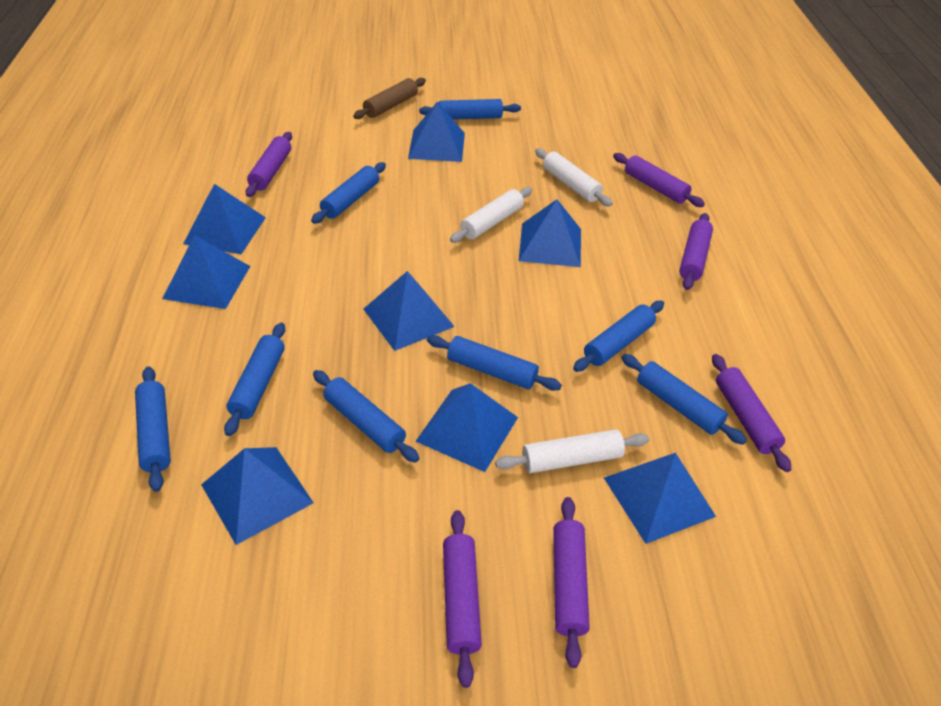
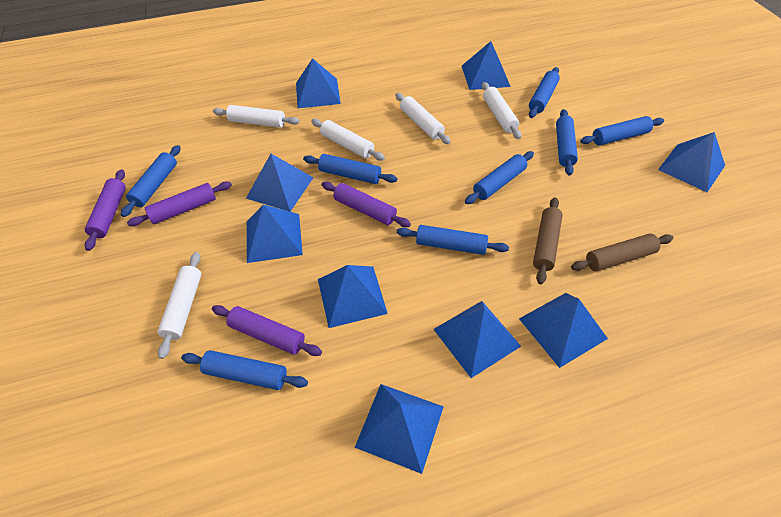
blue pyramid: [162,235,250,309] [183,184,266,254] [201,447,314,545] [364,271,455,351] [408,102,465,162] [416,383,518,472] [519,199,581,267] [604,453,716,544] = 8 -> [246,154,314,212] [247,205,303,263] [296,58,341,108] [318,265,388,328] [355,384,444,474] [433,301,521,378] [462,41,511,90] [519,293,608,368] [658,132,725,192] = 9
brown rolling pin: [353,78,426,119] = 1 -> [533,197,563,284] [571,234,673,271] = 2
purple rolling pin: [245,132,292,197] [443,510,482,688] [553,497,590,668] [613,153,705,207] [679,213,713,290] [712,354,791,472] = 6 -> [85,169,126,251] [127,181,232,226] [212,305,322,356] [322,182,411,227] = 4
white rolling pin: [450,187,532,243] [495,429,649,473] [535,148,613,207] = 3 -> [158,252,201,359] [213,105,300,128] [311,119,385,161] [395,93,451,144] [482,82,521,139] = 5

